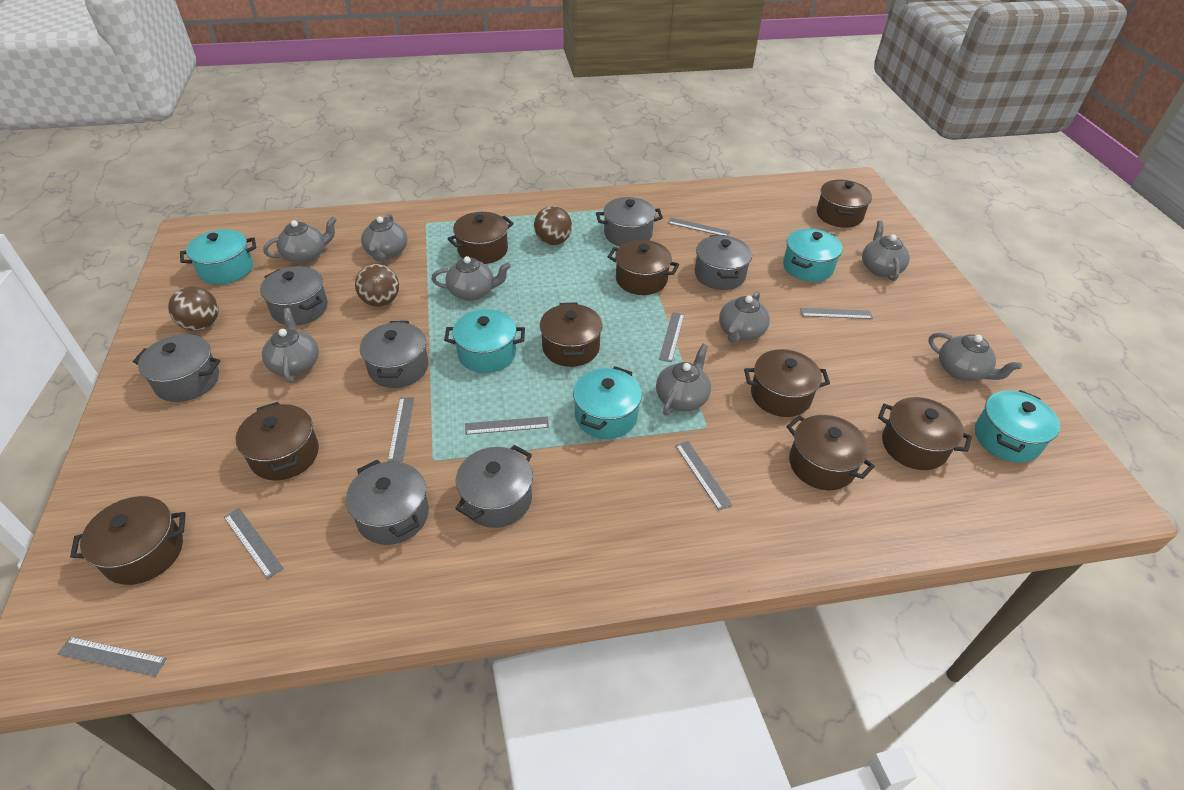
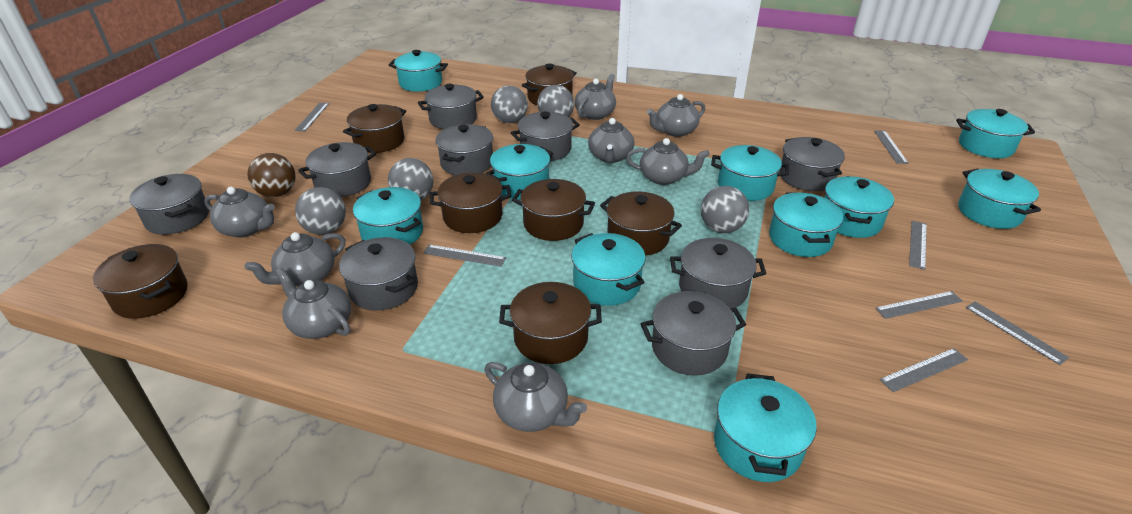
brown ball: [168,286,219,331] [355,264,399,307] [534,206,572,245] = 3 -> [247,153,296,197] = 1
brown pot: [70,496,186,585] [236,402,319,480] [447,212,514,264] [540,302,602,367] [608,240,679,295] [744,349,830,417] [786,415,875,490] [817,179,872,228] [878,397,972,470] = 9 -> [93,244,188,319] [343,104,406,153] [430,172,512,233] [499,282,602,364] [512,179,595,241] [522,64,577,105] [600,191,682,256] = 7
grey ball: none = 0 -> [295,187,346,235] [388,158,433,200] [491,86,528,123] [537,85,574,117] [701,186,749,233] = 5
grey pot: [133,334,221,402] [260,266,328,325] [346,459,429,545] [360,321,428,388] [455,445,533,528] [596,197,663,246] [695,235,752,290] = 7 -> [129,174,209,235] [298,142,376,197] [339,237,418,311] [418,84,484,129] [435,124,493,175] [511,112,580,161] [640,291,746,376] [670,238,766,308] [779,137,845,191] = 9
grey ruler: [58,637,167,677] [224,508,284,579] [388,397,414,462] [465,416,549,435] [659,312,685,362] [668,218,730,236] [675,441,732,510] [800,308,873,319] = 8 -> [295,103,329,131] [423,245,506,267] [874,131,909,164] [875,291,963,319] [880,348,968,392] [909,221,927,270] [966,301,1069,365] = 7
turquoise pot: [180,229,256,285] [444,309,525,373] [573,366,642,439] [783,228,843,282] [975,390,1060,463] = 5 -> [353,187,423,245] [389,50,448,92] [486,144,553,199] [571,233,646,306] [711,145,789,201] [714,374,817,482] [769,192,843,257] [824,176,894,238] [956,109,1035,158] [958,169,1041,229] = 10

